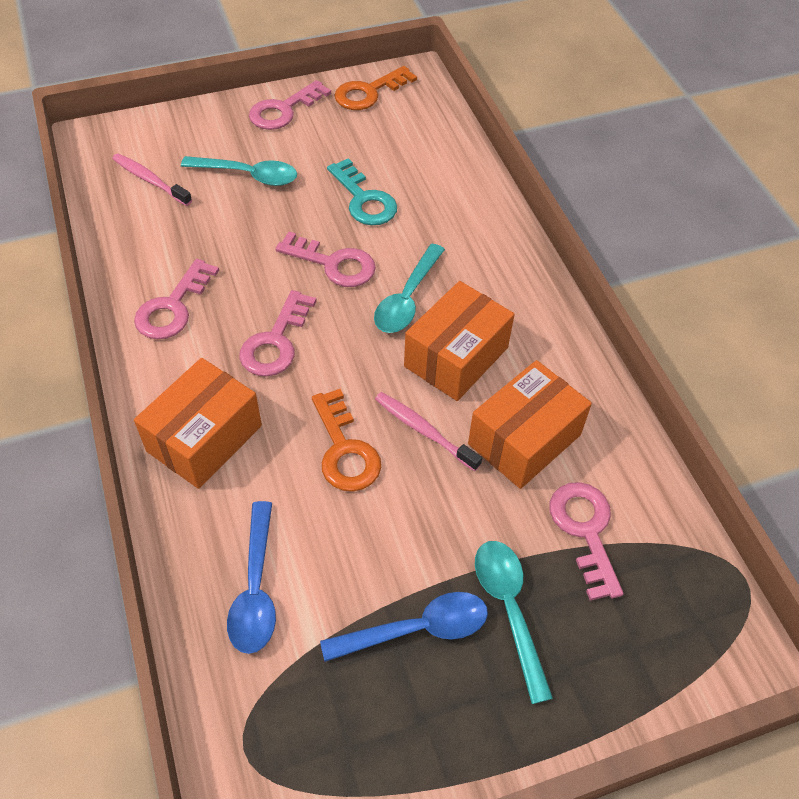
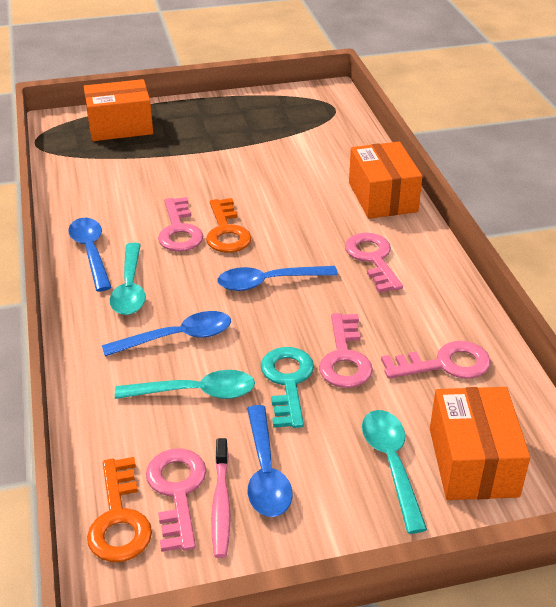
blue spoon: [227,501,276,654] [320,592,488,662] = 2 -> [68,218,112,291] [102,311,231,357] [217,266,338,291] [247,405,293,517] = 4
pink toothbrush: [112,154,192,206] [375,392,482,471] = 2 -> [211,438,231,558] = 1

